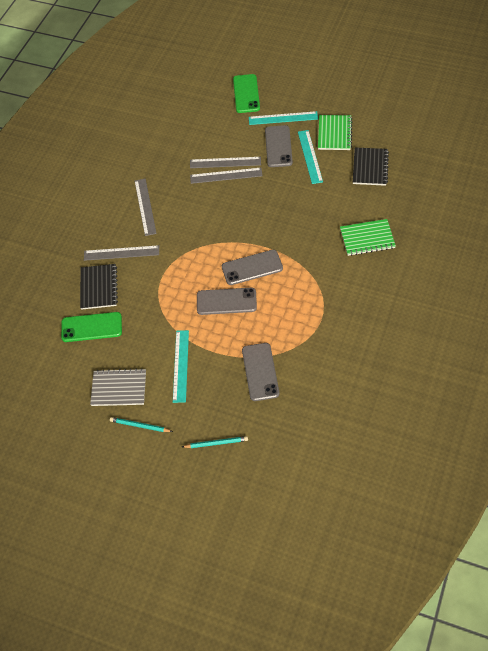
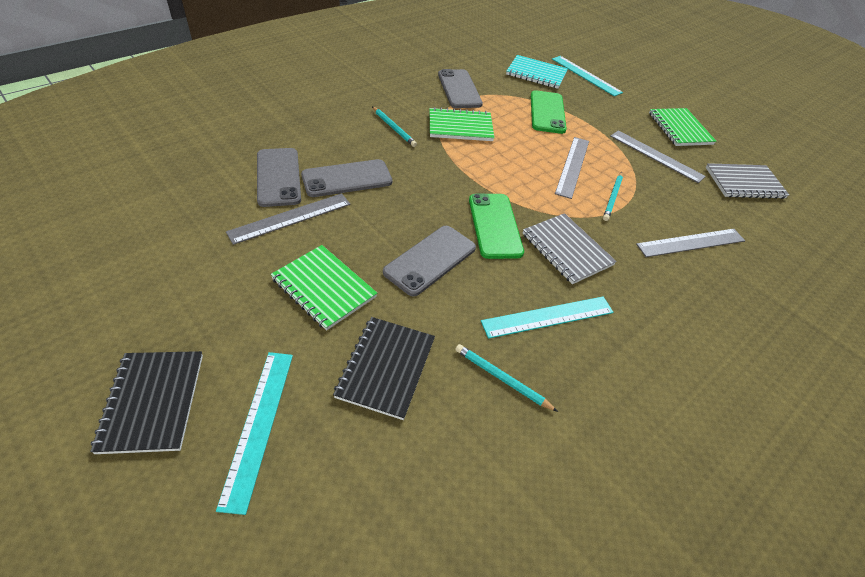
green notebook: [318,115,352,150] [340,219,396,256] = 2 -> [271,245,377,331] [429,107,494,141] [649,108,716,146] = 3
grey notebook: [90,368,146,406] = 1 -> [522,213,617,284] [706,163,789,199] = 2
turquoise notebook: none = 0 -> [506,55,568,89] = 1
turquoise pencil: [110,417,173,432] [182,436,248,448] = 2 -> [372,107,417,147] [455,344,558,412] [603,172,623,221] = 3

